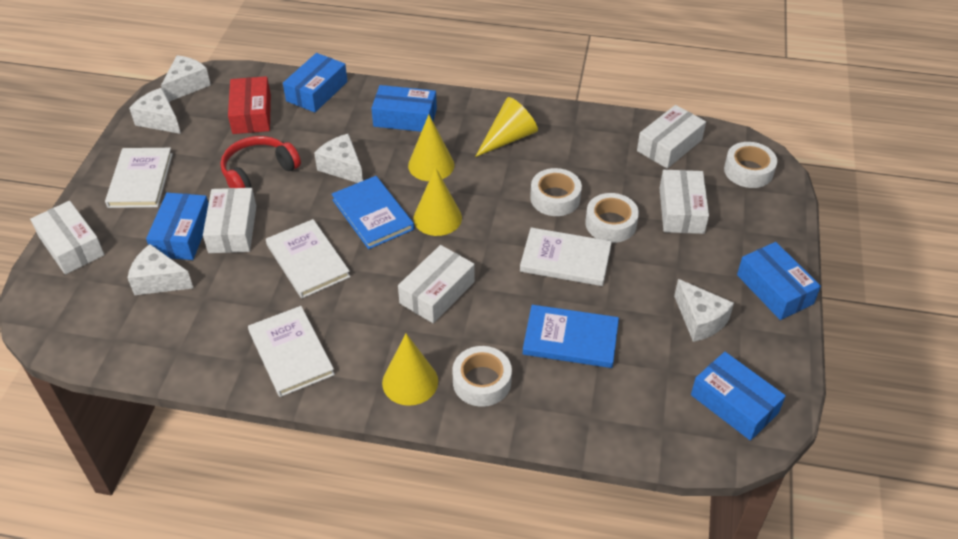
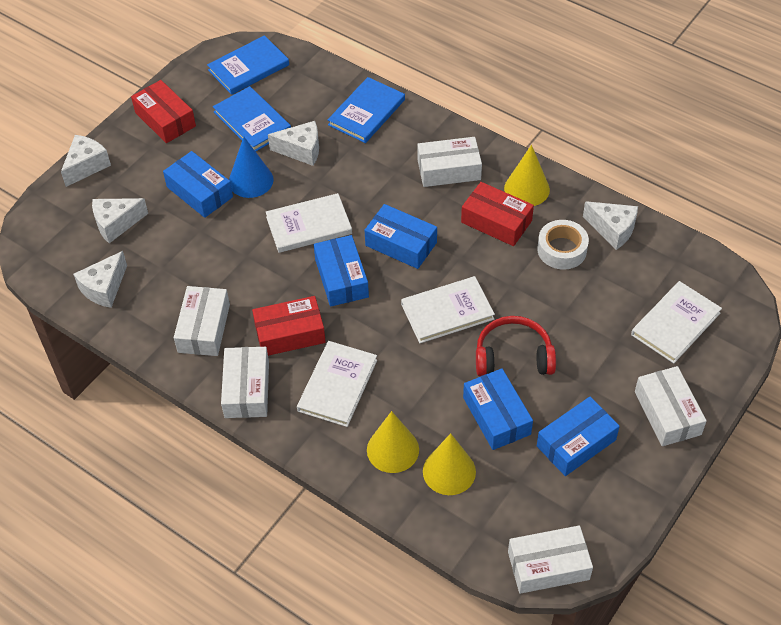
blue book: [332,176,414,249] [523,305,619,368] = 2 -> [207,35,289,95] [213,86,291,152] [328,77,405,143] = 3
blue cone: none = 0 -> [229,137,273,198] = 1
red box: [228,76,271,134] = 1 -> [131,80,196,143] [252,296,326,356] [461,182,534,246] = 3
white tape: [452,346,512,407] [530,168,582,216] [585,193,639,243] [724,142,777,188] = 4 -> [537,220,589,270] = 1
yellow cone: [382,334,438,406] [408,115,454,181] [413,167,462,236] [475,97,538,157] = 4 -> [367,411,419,473] [423,433,476,495] [504,145,550,206] = 3

